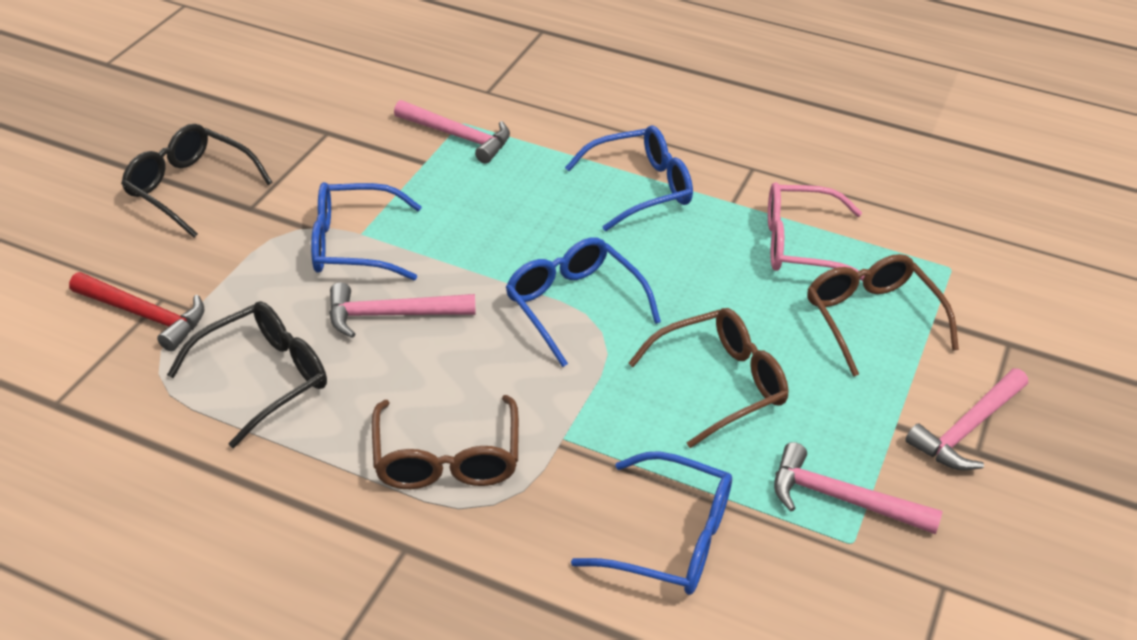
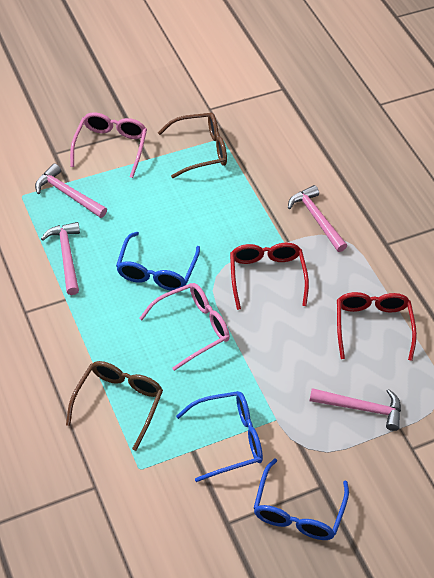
black glasses: [121,124,273,238] [167,301,327,448] = 2 -> none = 0
blue glasses: [311,182,422,280] [505,237,661,367] [565,125,693,231] [571,451,732,595] = 4 -> [116,232,200,291] [176,391,263,482] [254,458,349,540] = 3
brown glasses: [372,395,519,489] [628,308,789,448] [807,254,959,377] = 3 -> [66,361,163,451] [158,112,227,178] = 2
pink glasses: [768,182,864,281] = 1 -> [70,112,147,178] [139,283,230,371] = 2
red glasses: none = 0 -> [230,243,309,310] [337,292,417,361] = 2
red hammer: [69,272,204,351] = 1 -> none = 0

